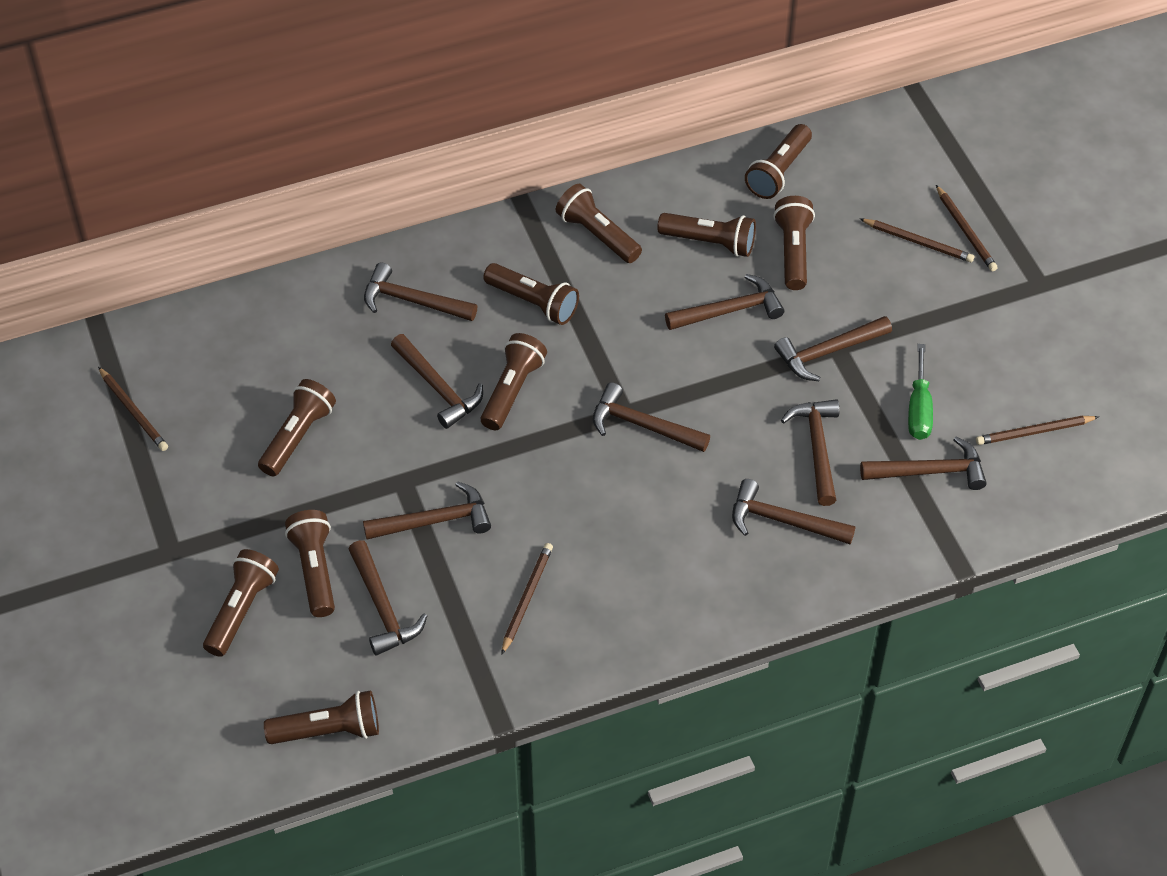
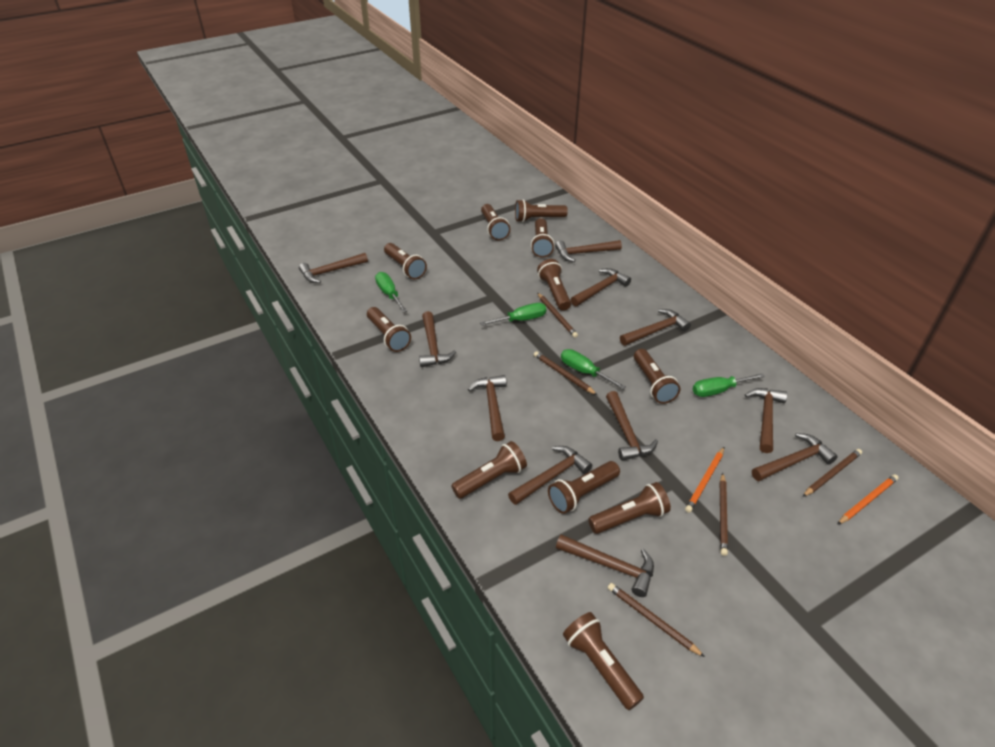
brown flashlight: [203,549,279,657] [258,379,336,477] [264,690,379,744] [285,510,335,617] [481,333,547,430] [483,263,579,325] [556,184,642,263] [657,213,756,257] [745,124,812,199] [773,196,815,290] = 10 -> [367,307,411,352] [384,243,427,279] [451,441,527,499] [481,204,510,240] [515,199,568,222] [531,218,555,258] [537,259,571,311] [548,461,620,514] [563,612,644,710] [588,482,671,534] [634,349,680,404] = 11
brown hammer: [349,540,427,656] [363,481,491,540] [364,263,478,321] [391,334,483,429] [593,382,710,452] [665,274,784,330] [732,479,856,544] [774,316,892,381] [781,399,839,506] [860,437,987,490] = 10 -> [299,253,368,283] [419,311,456,367] [468,375,507,441] [508,446,592,505] [555,240,622,262] [556,535,654,597] [571,268,631,306] [606,391,658,461] [620,309,691,346] [745,388,788,453] [752,433,838,481] = 11
green screwdriver: [908,344,933,440] = 1 -> [375,272,407,312] [480,303,546,326] [561,349,626,389] [693,373,765,397] = 4
orange pencil: none = 0 -> [685,447,724,513] [837,474,899,525] = 2

